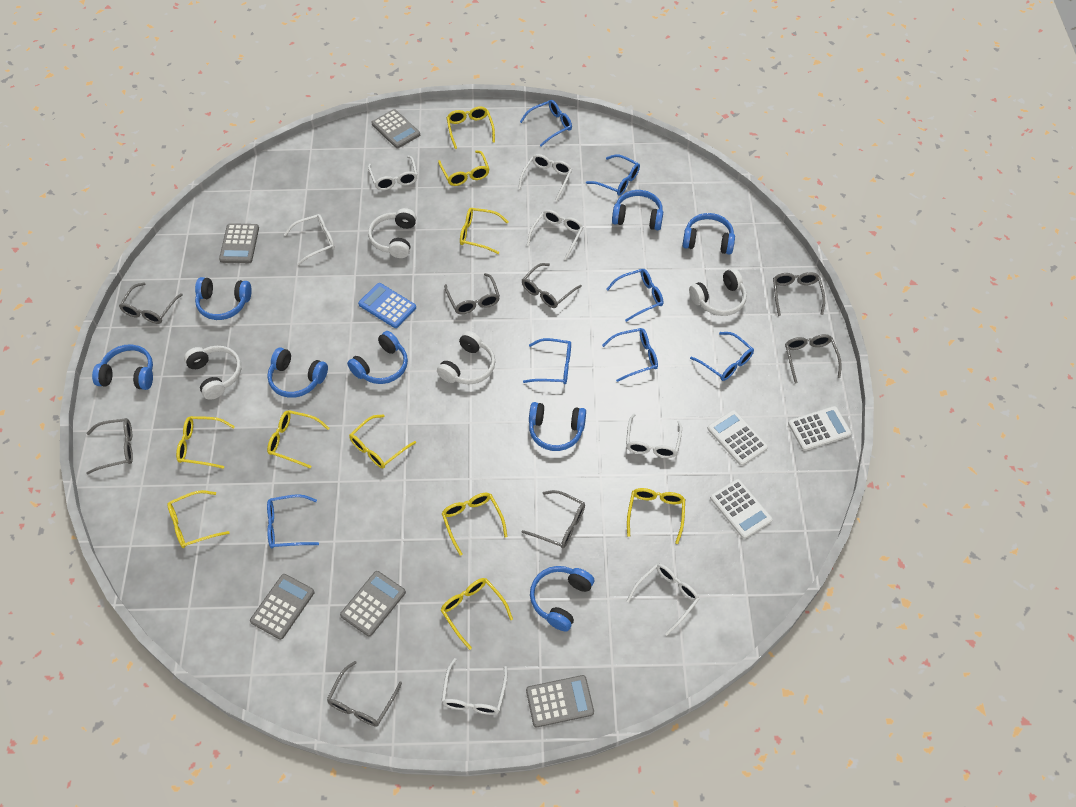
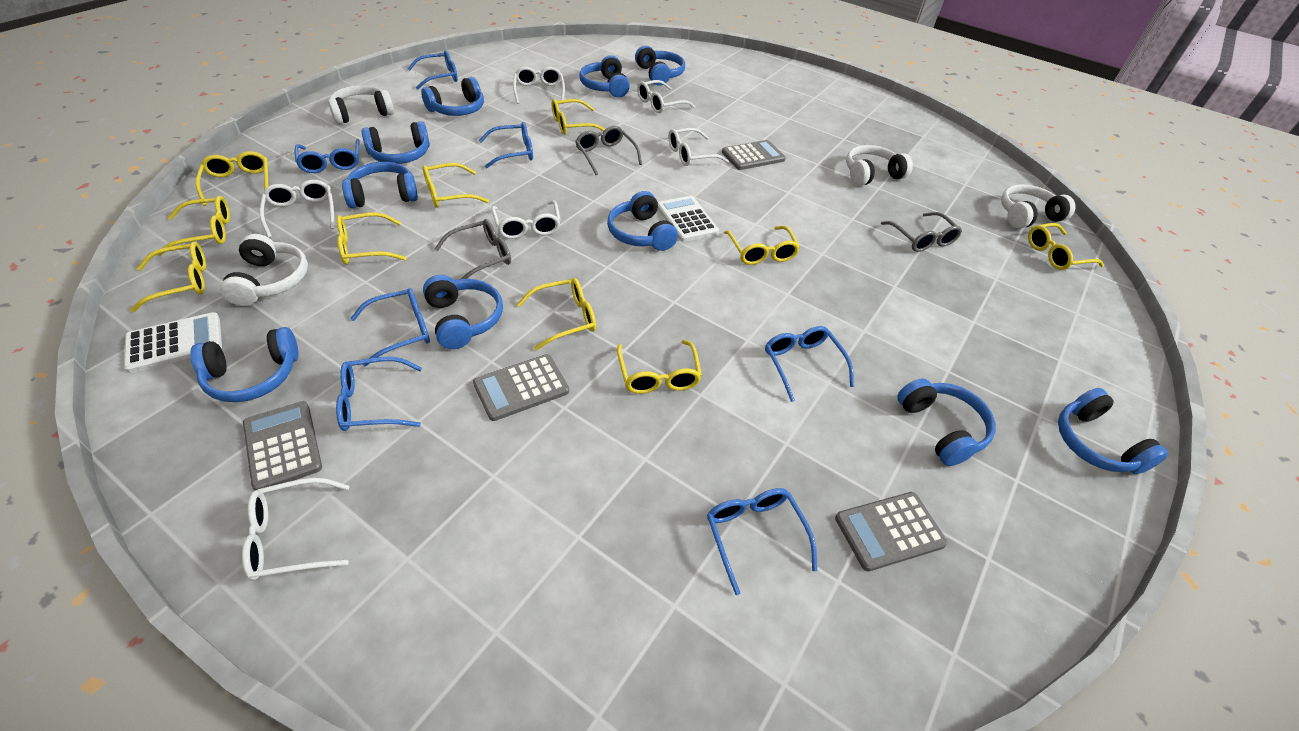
blue calculator: [358,283,416,328] = 1 -> none = 0
blue headphones: [92,344,153,390] [195,277,252,320] [267,348,328,398] [347,331,408,384] [529,402,586,451] [530,566,594,631] [612,190,663,230] [682,213,735,255] = 8 -> [190,327,299,402] [342,162,418,208] [361,121,430,164] [421,77,484,116] [423,275,503,349] [579,55,630,97] [607,191,678,251] [635,45,685,86] [897,379,996,466] [1058,388,1169,474] = 10
grey calculator: [219,223,259,263] [250,574,315,640] [340,571,406,637] [371,109,420,148] [526,675,594,727] = 5 -> [243,401,322,491] [473,354,569,421] [722,140,786,170] [835,492,948,572] = 4
grey glasses: [86,418,133,475] [119,282,183,324] [327,661,402,727] [444,273,500,314] [521,490,585,548] [522,263,582,308] [773,272,825,316] [785,334,842,383] = 8 -> [435,219,511,279] [575,126,642,175] [881,212,962,252] = 3
white calculator: [707,410,768,466] [710,479,773,539] [788,406,851,451] = 3 -> [124,312,222,373] [658,196,719,242] = 2
white glasses: [284,214,335,265] [368,156,418,190] [442,658,508,715] [518,154,572,201] [527,210,583,260] [626,413,682,458] [627,564,700,635] = 7 -> [242,478,349,580] [260,180,334,238] [491,200,561,239] [513,66,565,104] [637,80,695,113] [668,128,729,166] = 6

